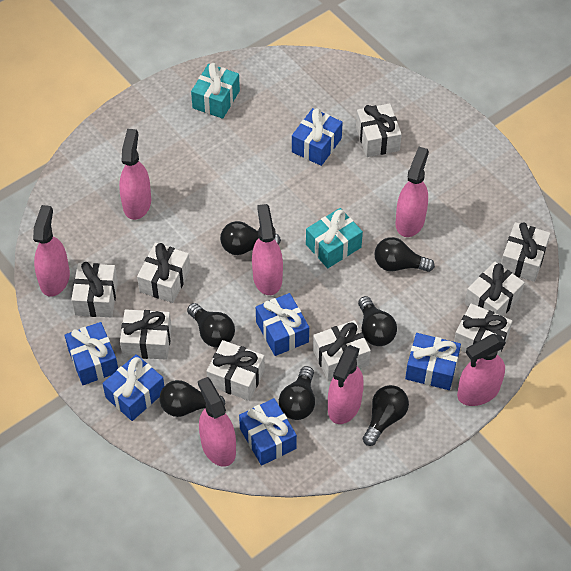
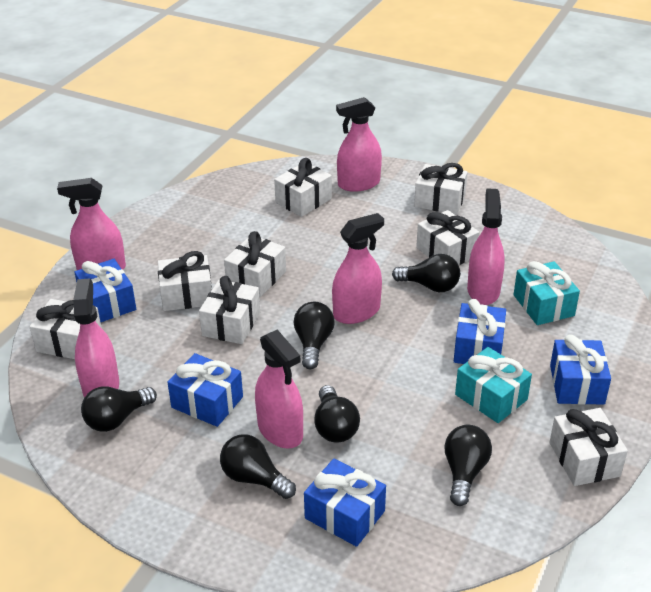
black light bulb: [160,380,225,417] [187,303,235,348] [220,221,281,255] [279,366,315,420] [358,296,397,346] [363,385,409,446] [374,237,435,272] = 7 -> [81,386,157,432] [220,434,296,499] [294,302,335,369] [314,385,360,443] [392,254,460,292] [444,425,492,506] = 6
blue gift: [65,322,118,385] [102,354,164,421] [239,398,297,466] [256,293,309,356] [292,108,343,166] [405,333,461,390] = 6 -> [74,259,136,322] [167,353,243,427] [304,459,386,547] [454,299,506,364] [550,335,611,405] = 5
pink spray bottle: [33,205,70,297] [119,129,151,220] [198,377,236,467] [252,204,283,295] [328,345,364,424] [395,147,429,237] [457,334,506,406] = 7 -> [57,178,126,270] [73,279,119,398] [255,330,303,448] [332,213,384,324] [336,97,382,192] [467,188,505,305] = 6
white gift: [71,262,118,317] [120,309,172,360] [137,243,191,303] [207,340,265,401] [313,320,371,380] [356,103,402,157] [454,303,512,356] [465,262,525,316] [501,222,550,282] = 9 -> [29,299,102,359] [158,251,212,311] [199,276,260,344] [224,231,286,297] [274,158,332,217] [414,163,468,215] [416,210,479,265] [550,408,628,486] = 8

